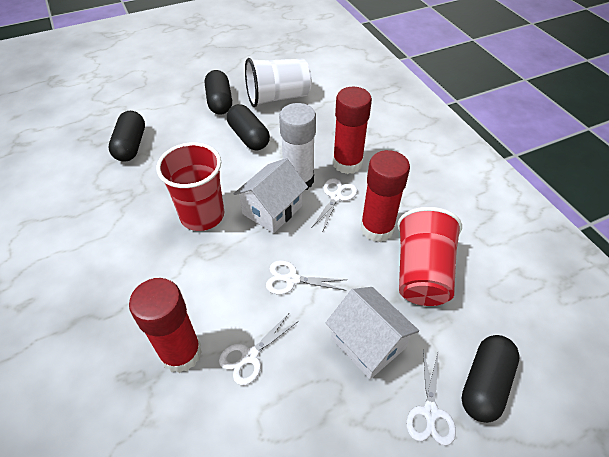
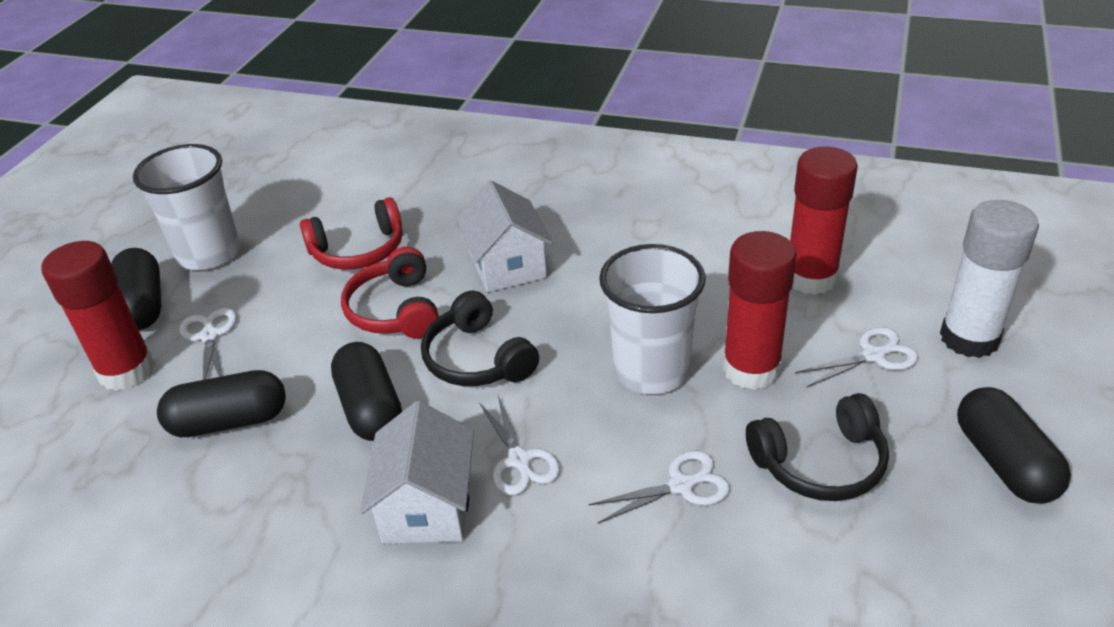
black headphones: none = 0 -> [421,291,539,386] [746,393,889,501] = 2
red cup: [156,142,224,231] [397,207,462,306] = 2 -> none = 0
red headphones: none = 0 -> [300,197,403,269] [341,247,439,339] = 2
white cup: [245,58,312,107] = 1 -> [133,144,240,270] [599,244,706,394] = 2

